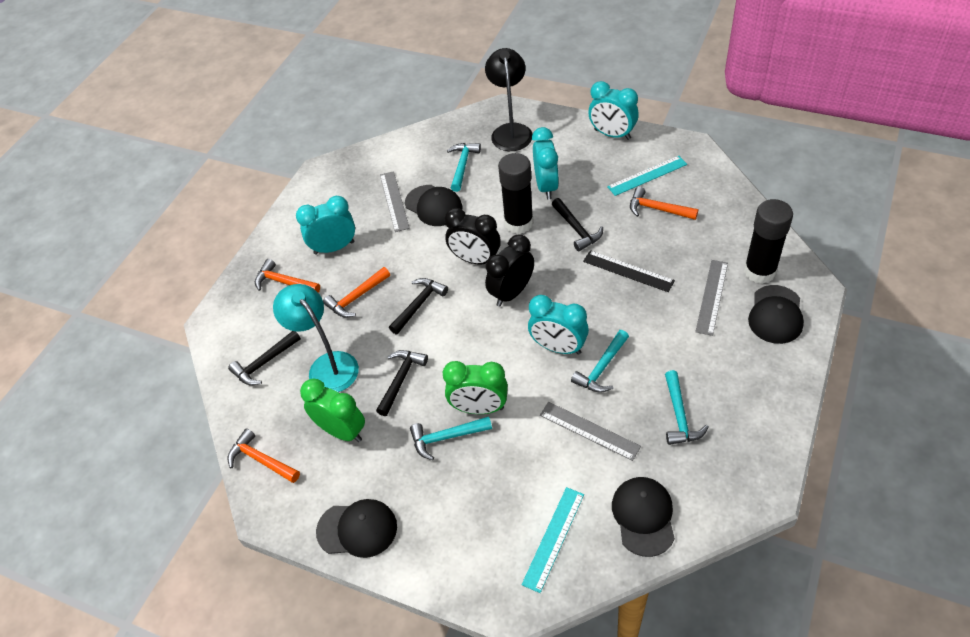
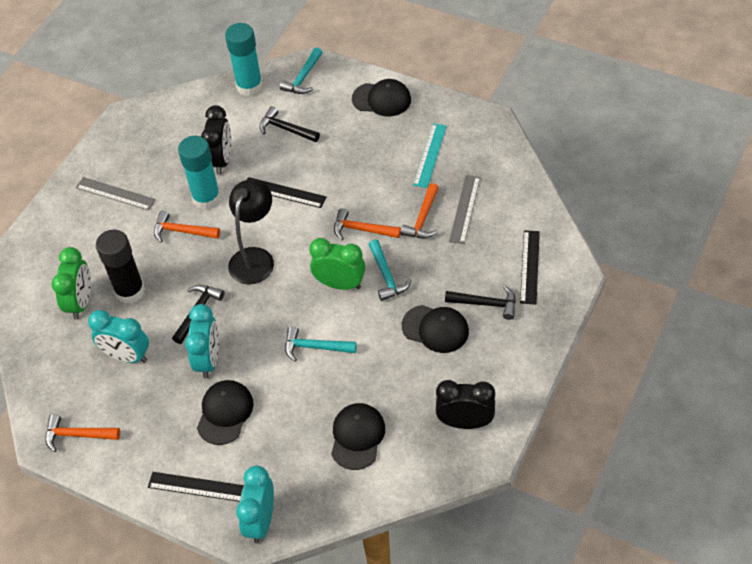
black glue stick: [498,153,534,234] [744,199,793,284] = 2 -> [96,230,145,304] = 1
black hammer: [228,331,301,385] [376,350,428,416] [389,278,448,334] [552,198,603,251] = 4 -> [172,285,225,344] [259,106,320,142] [445,285,516,320] = 3
black ruler: [583,250,675,292] = 1 -> [148,472,244,502] [247,177,326,208] [520,230,540,304] = 3
grey ruler: [380,171,410,232] [540,402,641,461] [695,260,728,336] = 3 -> [76,177,156,211] [449,175,480,244] = 2
turquoise clock: [296,196,355,255] [528,295,589,355] [532,127,559,200] [588,81,639,140] = 4 -> [88,310,149,363] [185,304,219,378] [236,466,274,543] = 3
turquoise glue stick: none = 0 -> [178,136,221,210] [225,23,263,96] = 2
turquoise hammer: [410,417,492,460] [447,143,481,192] [571,330,629,393] [665,370,709,445] = 4 -> [280,47,323,94] [285,326,357,362] [369,240,412,301] = 3
turquoise lamp: [273,284,359,392] = 1 -> none = 0
turquoise ruler: [522,487,584,593] [607,156,687,196] = 2 -> [413,123,447,188] = 1

